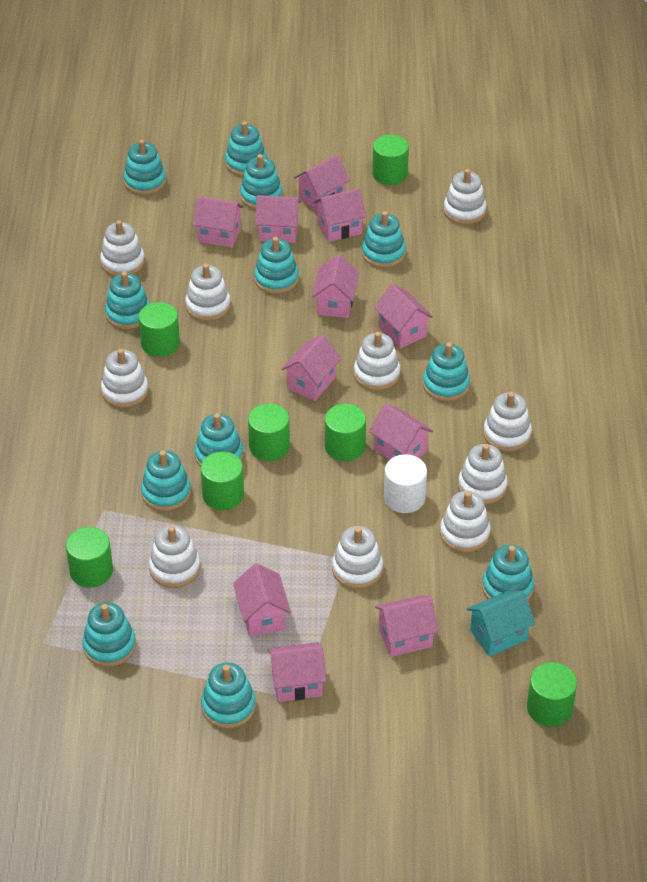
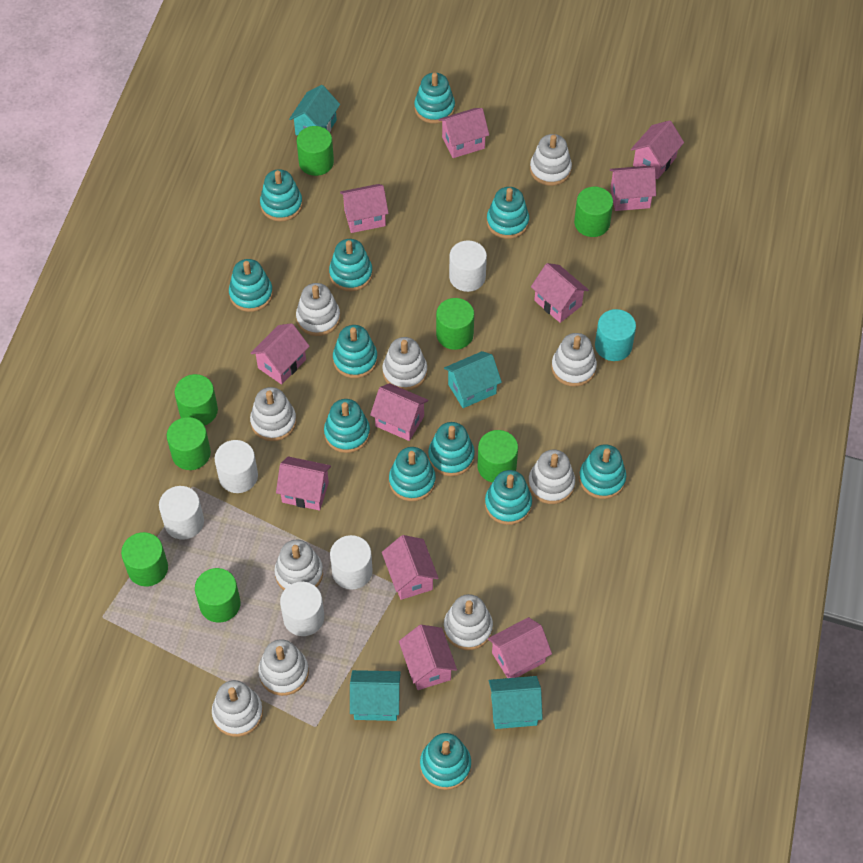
green cylinder: [66,527,113,588] [138,302,180,357] [201,452,244,510] [248,404,290,461] [325,404,366,461] [372,135,409,185] [527,662,577,726] = 7 -> [121,532,168,586] [167,417,211,470] [175,374,218,426] [195,568,241,623] [297,126,334,176] [436,298,474,350] [477,430,518,483] [574,187,613,237] = 8
turquoise cylinder: none = 0 -> [595,309,636,361] = 1
turquoise house: [467,590,535,656] = 1 -> [289,85,340,136] [350,670,401,721] [444,351,502,408] [489,676,543,729] = 4
white cylinder: [384,454,427,513] = 1 -> [159,486,204,540] [215,440,258,493] [280,582,324,636] [330,535,373,590] [449,240,487,292] = 5

